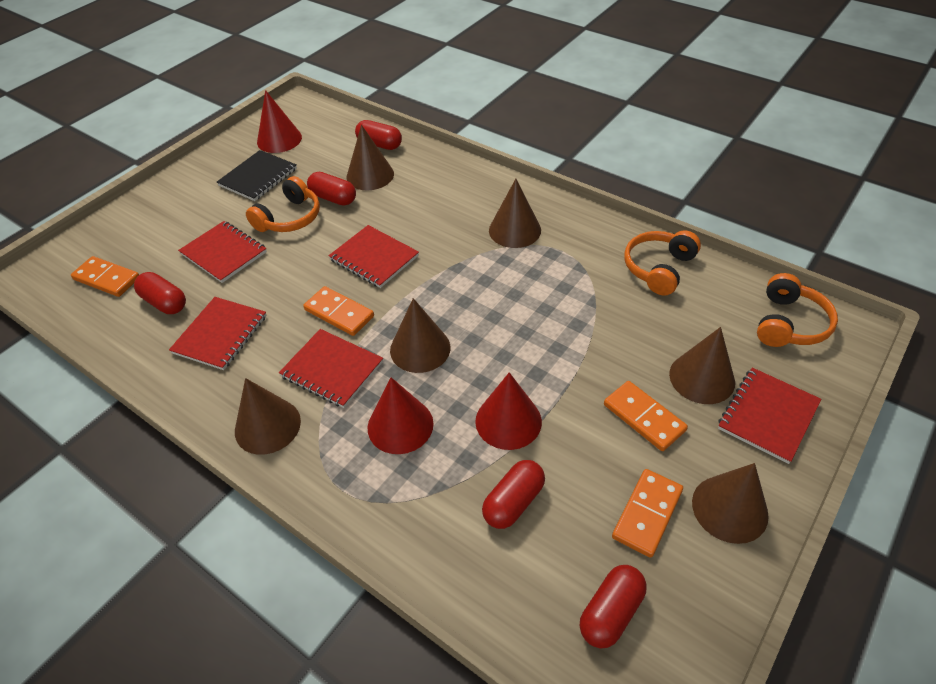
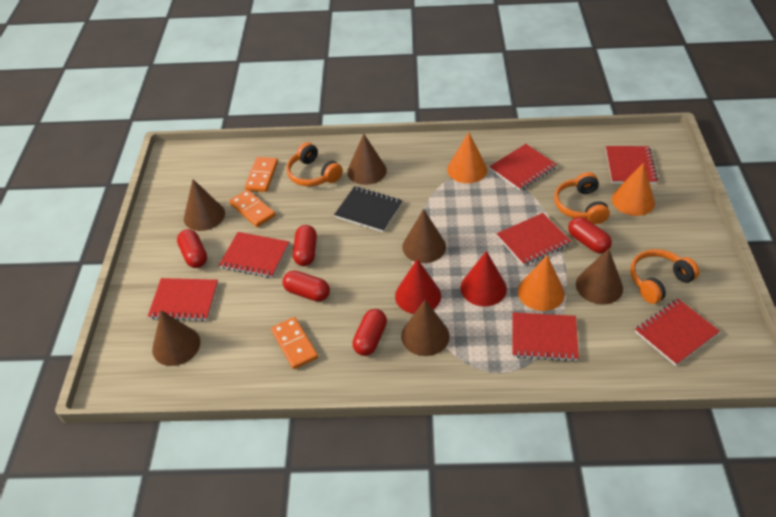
orange cone: none = 0 -> [447,132,487,183] [518,255,565,311] [612,162,655,216] = 3
orange domino: [71,256,139,297] [303,286,374,336] [604,381,688,451] [612,469,683,558] = 4 -> [229,190,275,227] [245,157,278,192] [271,317,318,369] = 3
red cone: [257,90,302,153] [367,377,434,454] [475,372,542,450] = 3 -> [395,259,441,314] [461,251,507,306] = 2
red notebook: [169,297,267,370] [178,221,267,283] [279,329,383,408] [328,225,419,288] [718,368,821,464] = 5 -> [148,278,218,321] [219,232,289,278] [489,144,557,191] [497,213,571,266] [513,312,579,362] [606,146,658,184] [635,299,720,366] = 7

